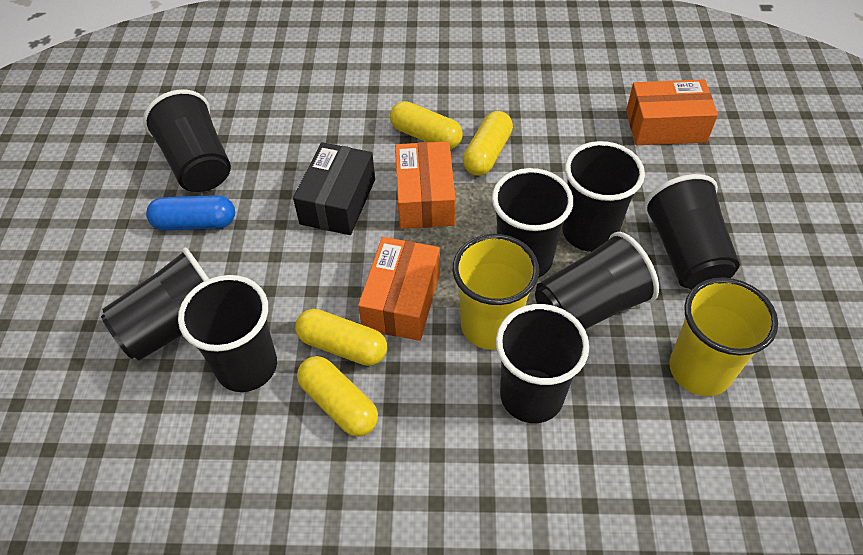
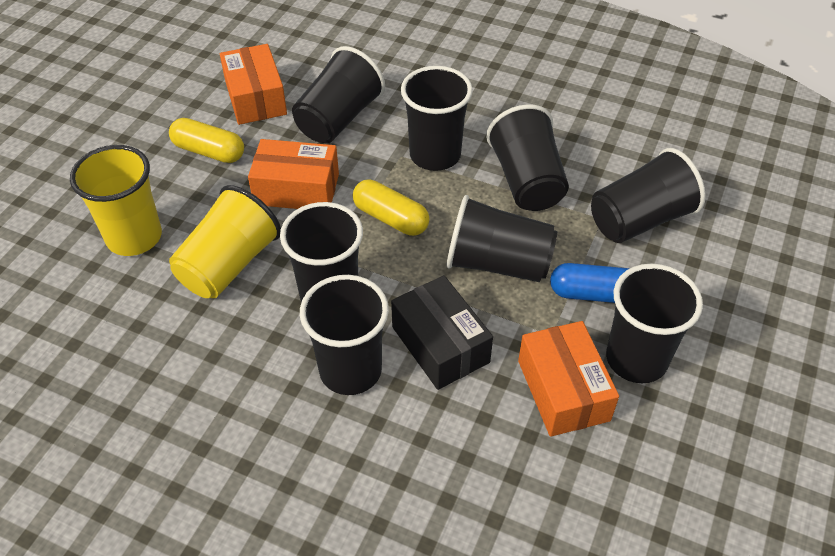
yellow capsule: [295,309,387,366] [297,356,378,437] [390,101,463,149] [463,111,513,176] = 4 -> [169,118,244,163] [353,179,430,236] = 2

